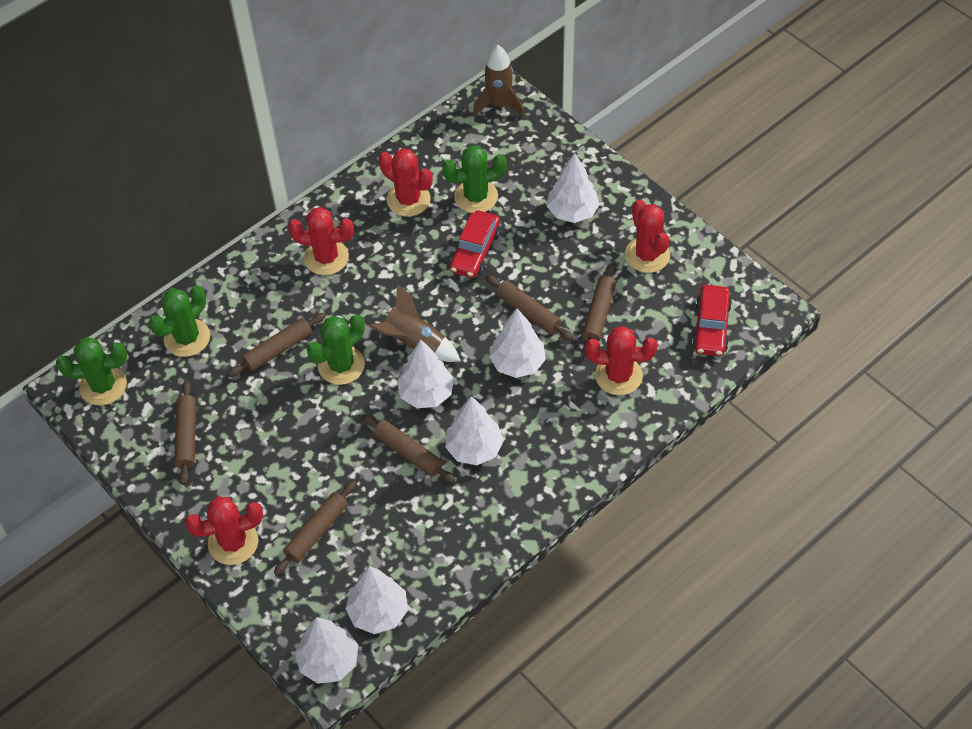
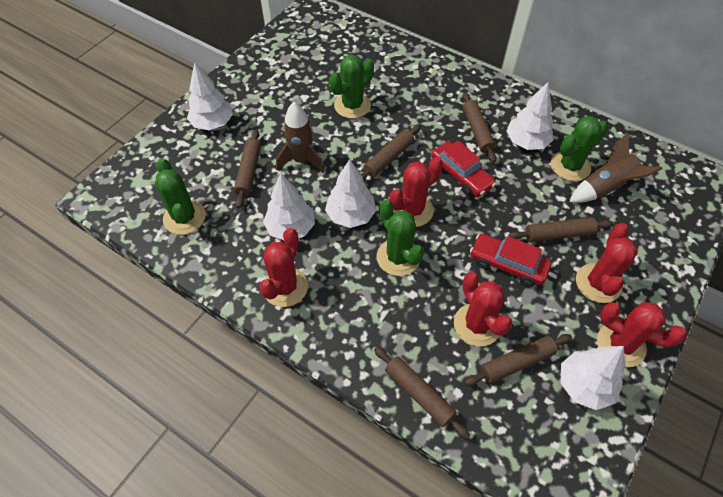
white tree: [295,617,358,684] [345,566,408,634] [397,340,454,408] [445,396,504,465] [489,308,546,378] [547,153,600,223] = 6 -> [187,62,233,130] [263,173,315,240] [325,159,376,228] [506,82,554,150] [560,346,625,410] = 5

